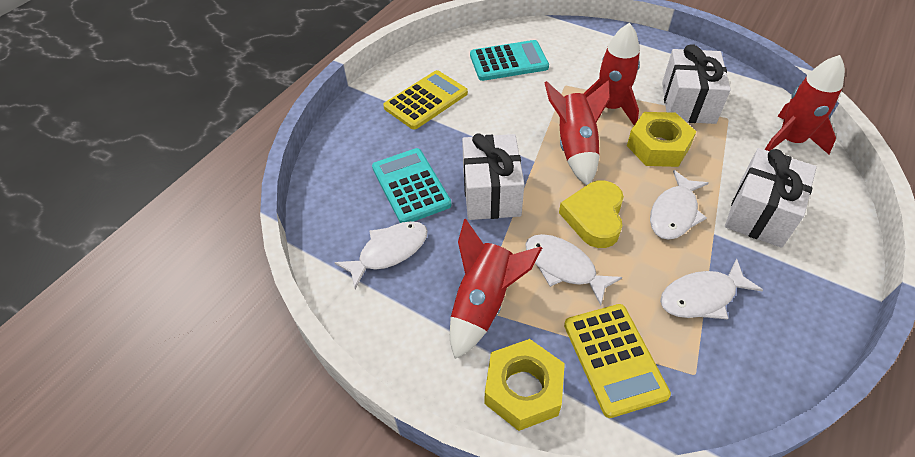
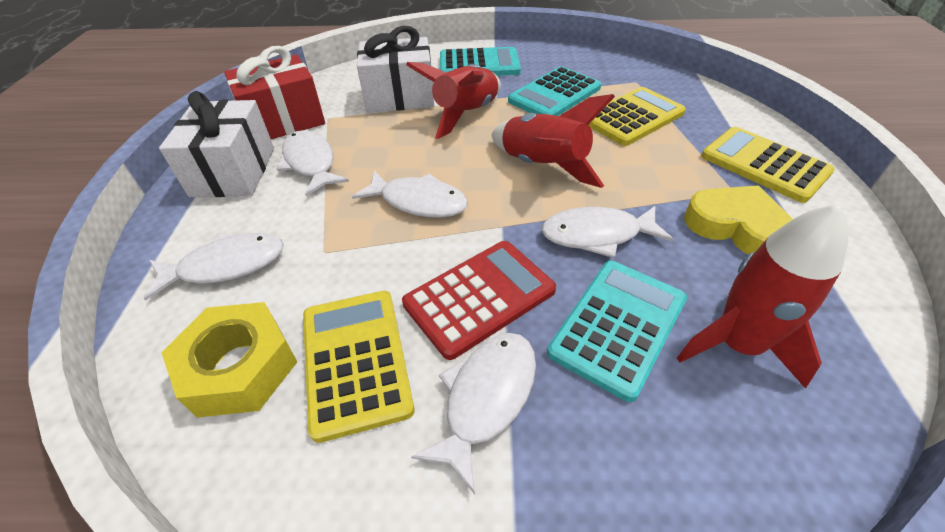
red calculator: none = 0 -> [402,241,556,360] = 1
red gift: none = 0 -> [224,46,325,139] = 1
red rocket: [450,219,542,359] [544,80,610,185] [584,23,640,125] [765,55,845,154] = 4 -> [406,62,501,139] [492,94,615,188] [677,204,849,389] = 3
turquoise calculator: [372,148,451,223] [470,40,549,81] = 2 -> [440,47,521,76] [508,66,601,116] [547,261,687,402] = 3
white fish: [334,221,428,289] [525,234,622,305] [650,170,709,240] [660,259,763,319] = 4 -> [143,233,284,301] [277,130,349,196] [352,170,468,218] [411,333,536,494] [541,206,673,258] = 5
white gift: [462,133,524,220] [662,44,731,124] [725,148,817,248] = 3 -> [159,91,274,197] [357,26,434,113] = 2
yellow calculator: [383,70,468,129] [564,304,671,418] = 2 -> [303,291,415,443] [589,87,686,146] [701,127,835,203] = 3
yellow nut: [484,339,565,431] [627,112,696,167] = 2 -> [161,302,297,418] = 1

